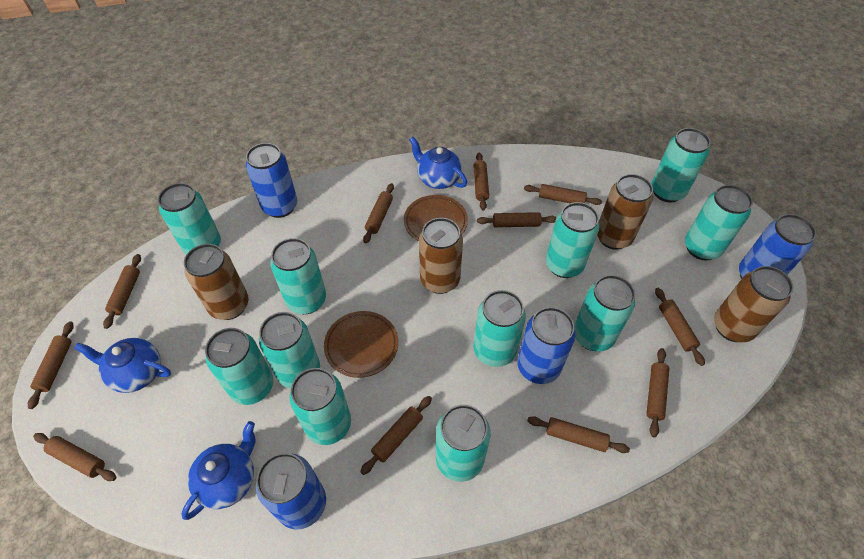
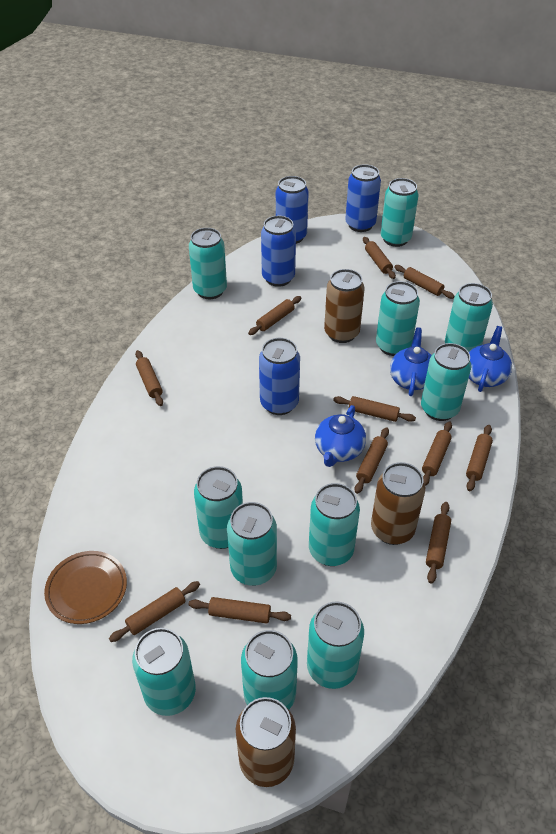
brown can: [184,244,248,320] [419,218,463,294] [597,174,653,250] [714,266,793,342] = 4 -> [236,697,296,787] [324,269,365,343] [371,462,425,545] = 3
brown plate: [324,311,398,378] [404,195,468,241] = 2 -> [44,551,127,624] = 1

